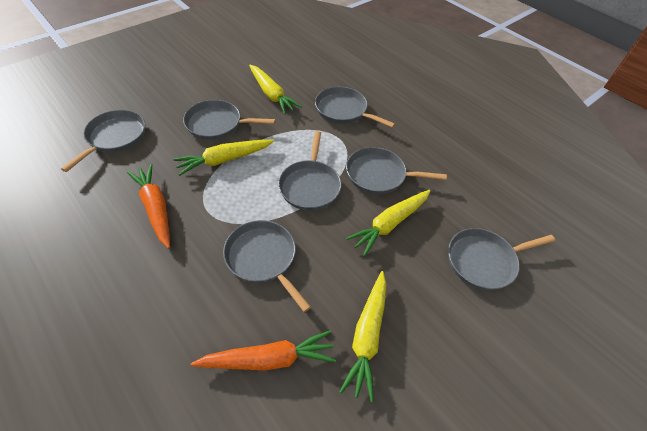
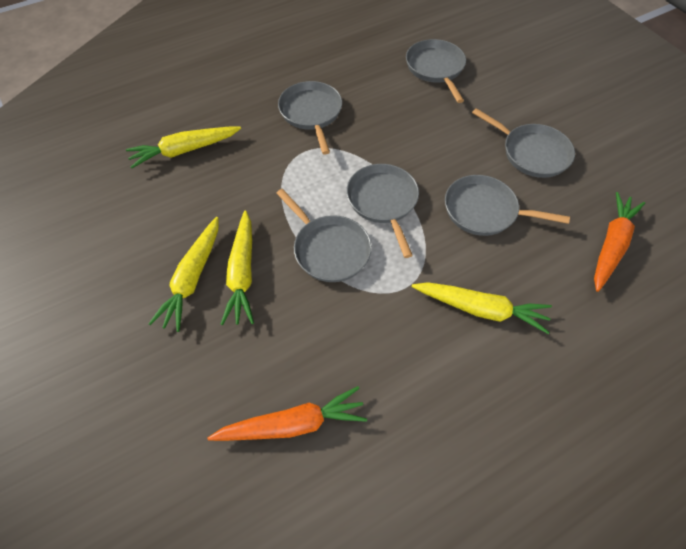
grey pan: [61,110,145,172] [183,100,275,140] [223,220,311,312] [278,131,341,211] [315,87,395,128] [346,147,447,194] [448,228,555,290] = 7 -> [276,189,372,282] [278,81,342,154] [346,164,419,258] [406,39,466,103] [445,175,570,236] [472,108,575,178] = 6

